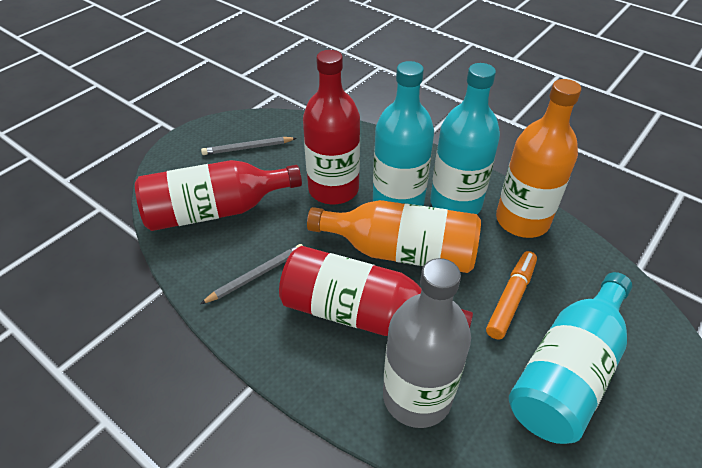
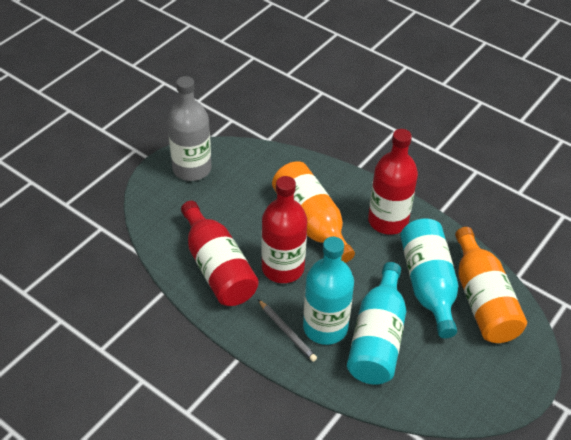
grey pencil: [200,244,303,304] [201,137,297,155] = 2 -> [258,299,317,362] = 1
orange marker: [486,251,537,340] = 1 -> none = 0

